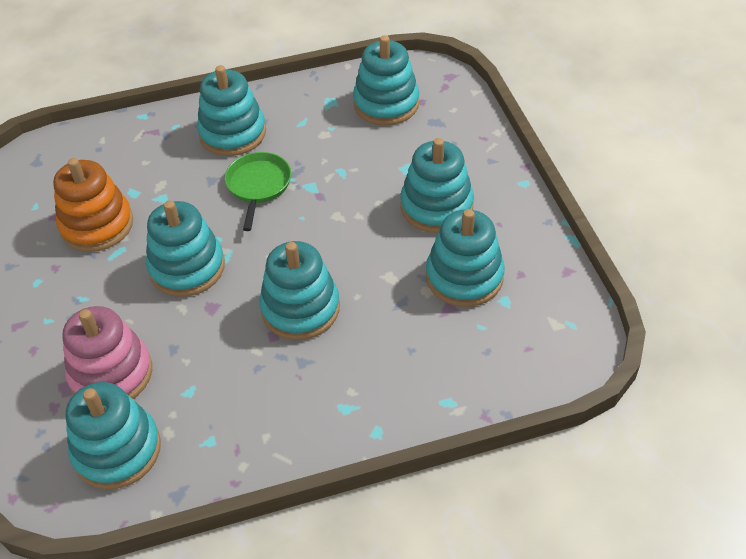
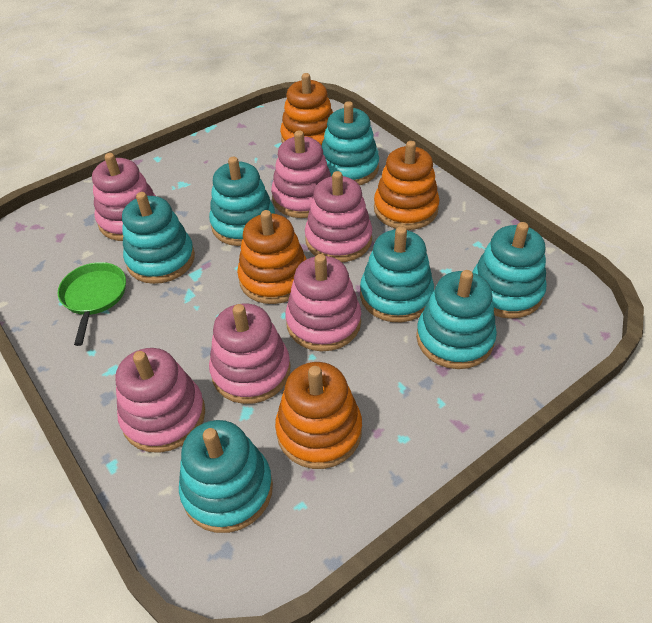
orange stacking toy: [53,158,133,252] = 1 -> [237,210,307,304] [275,362,362,469] [280,73,333,146] [374,141,439,230] = 4
pink stacking toy: [62,306,152,399] = 1 -> [92,153,156,241] [115,348,205,453] [209,303,290,404] [271,130,331,218] [285,254,361,351] [305,171,372,262] = 6

